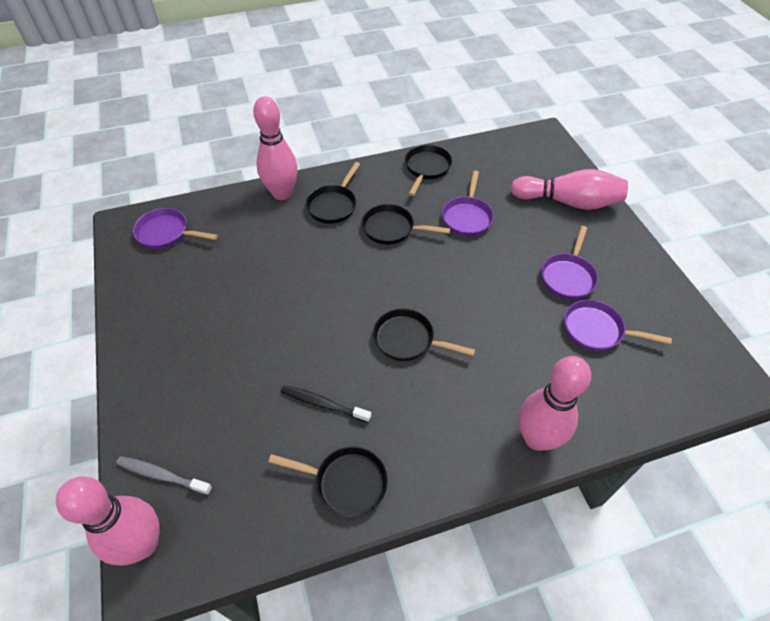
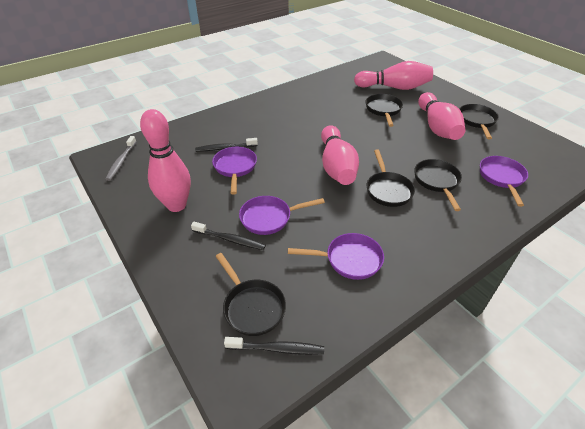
black toothbrush: [281,385,371,423] = 1 -> [191,222,266,250] [195,138,258,152] [224,337,324,355] = 3

